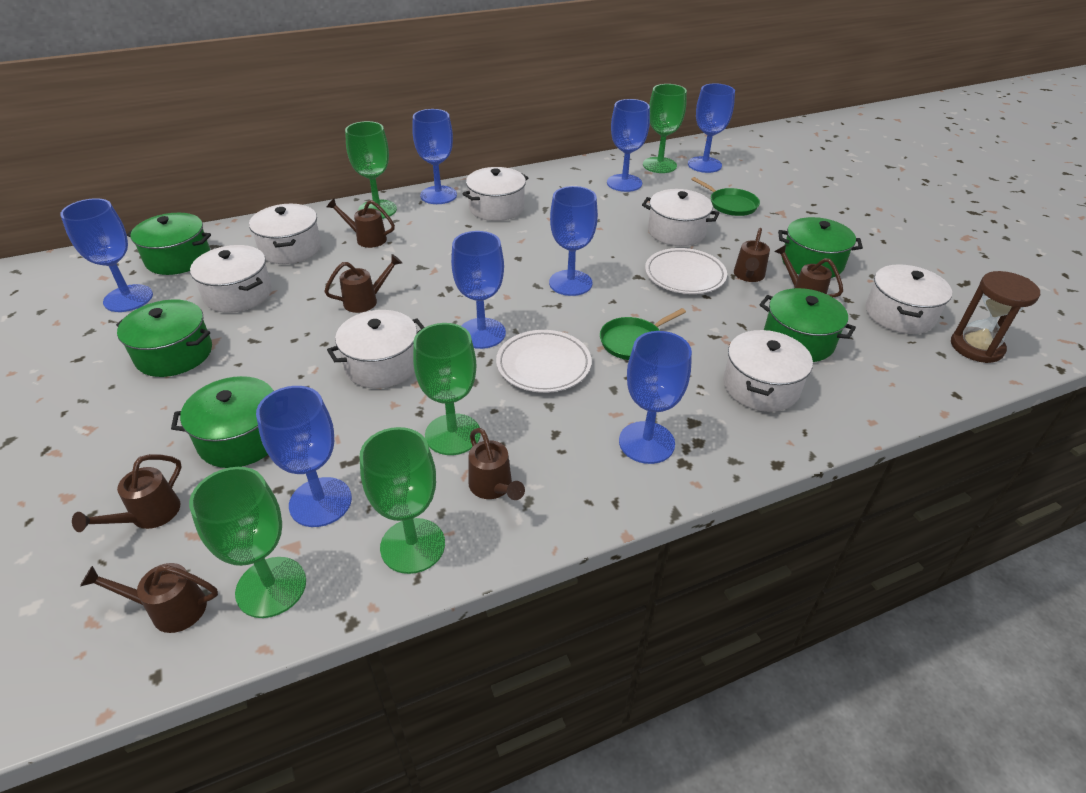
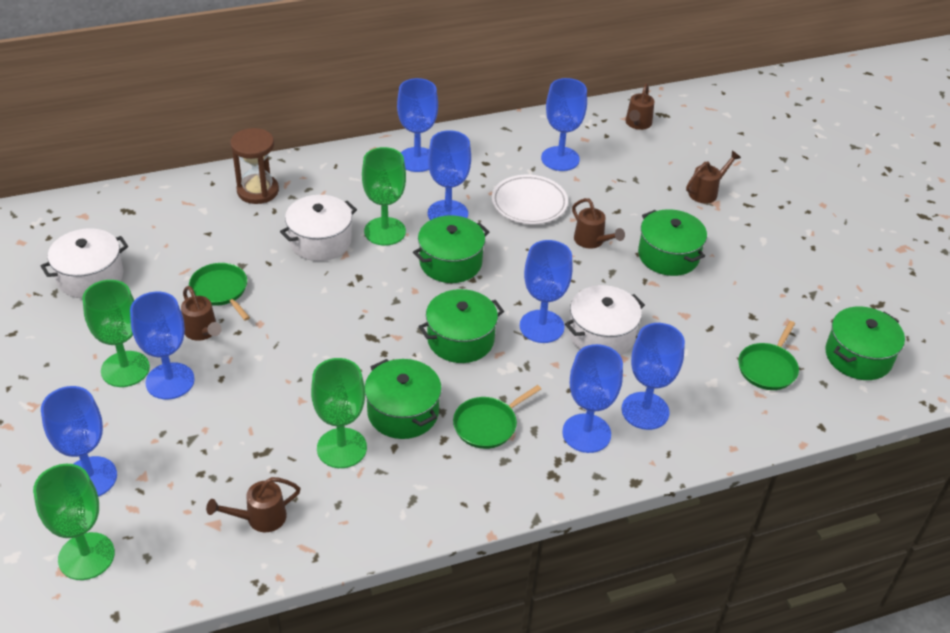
brown watering can: [72,454,182,532] [80,563,218,633] [324,254,402,313] [327,199,395,248] [468,428,525,500] [734,228,770,282] [774,245,843,297] = 7 -> [181,286,222,341] [206,477,301,532] [572,198,625,249] [625,83,655,130] [686,151,741,203] = 5
green goblet: [189,467,306,618] [345,121,397,219] [359,427,445,574] [413,323,481,455] [643,84,687,173] = 5 -> [33,464,115,580] [82,280,150,387] [311,358,367,468] [362,147,406,246] = 4
green pan: [600,308,686,360] [691,177,760,216] = 2 -> [189,263,250,321] [453,385,541,449] [738,321,799,390] = 3
white plate: [496,330,592,393] [645,248,727,294] = 2 -> [492,175,568,224] = 1
white pot: [190,245,272,313] [249,204,321,264] [327,310,425,389] [462,167,529,221] [642,189,719,246] [723,330,813,412] [866,264,952,334] = 7 -> [41,228,128,299] [280,195,357,261] [565,285,645,355] = 3

